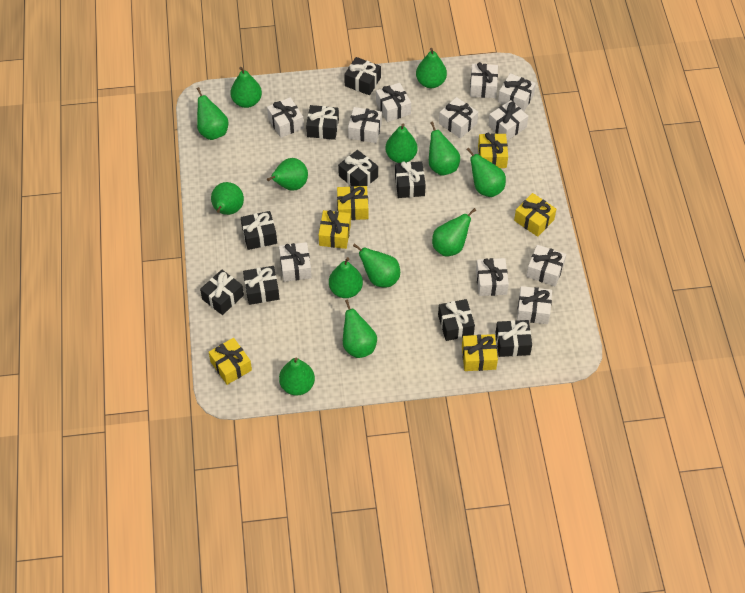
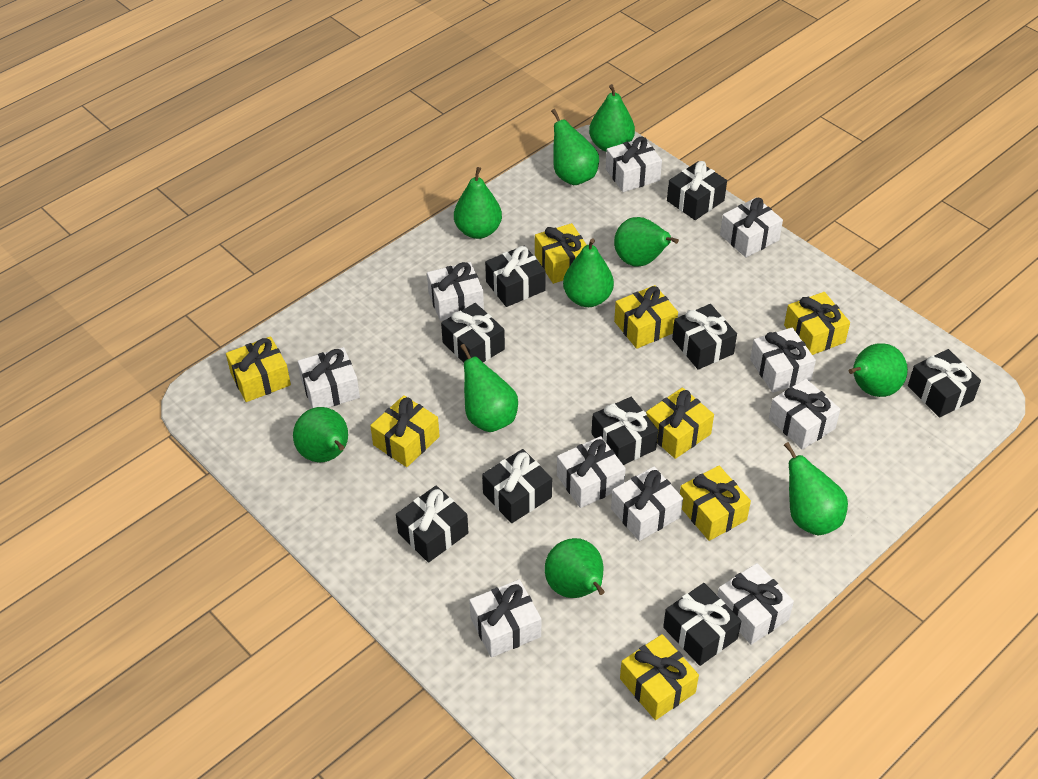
green pear: [197,87,229,140] [211,182,244,215] [230,67,262,108] [267,158,308,191] [279,357,315,396] [329,257,363,298] [343,300,377,358] [353,243,400,287] [385,124,418,163] [416,48,447,88] [429,121,460,176] [432,208,476,256] [466,147,506,197] = 13 -> [293,407,348,462] [454,167,502,239] [460,344,518,432] [545,538,605,598] [551,109,599,185] [563,238,614,307] [589,84,635,152] [614,217,679,267] [784,442,848,535] [849,343,908,397] = 10
white gift: [267,97,304,138] [279,242,312,282] [348,107,382,143] [376,83,411,122] [439,97,478,138] [470,62,498,98] [476,258,509,296] [488,100,528,140] [498,73,536,111] [517,286,552,324] [526,245,566,286] = 11 -> [298,347,360,408] [427,262,484,321] [469,579,541,658] [557,436,626,508] [606,137,662,192] [611,467,683,541] [717,563,794,645] [720,197,783,258] [750,327,816,393] [769,379,840,450] = 10
yellow gift: [209,338,252,385] [319,210,351,249] [337,186,368,220] [462,334,498,371] [478,133,508,168] [514,193,556,237] = 6 -> [226,336,291,402] [370,395,440,467] [535,223,586,284] [614,285,678,349] [620,634,699,720] [646,388,714,459] [680,466,751,541] [784,292,850,355] = 8

